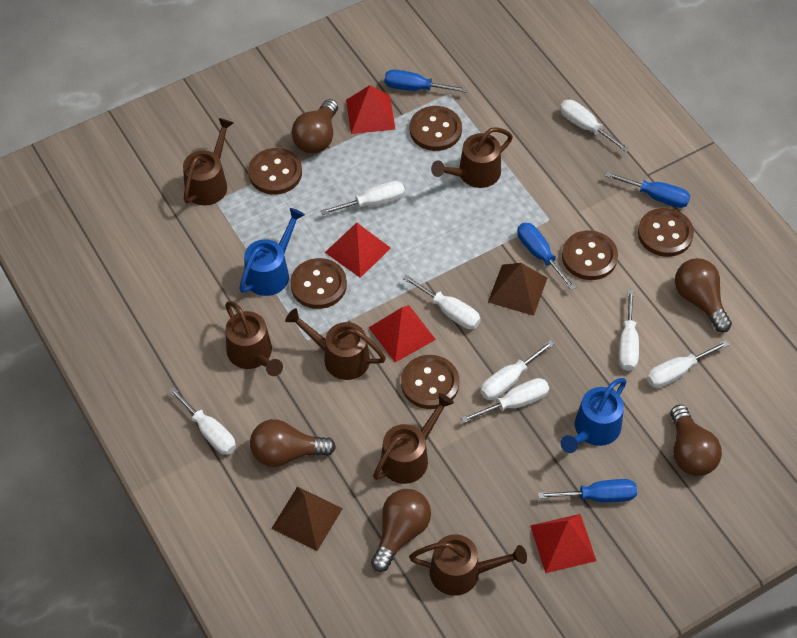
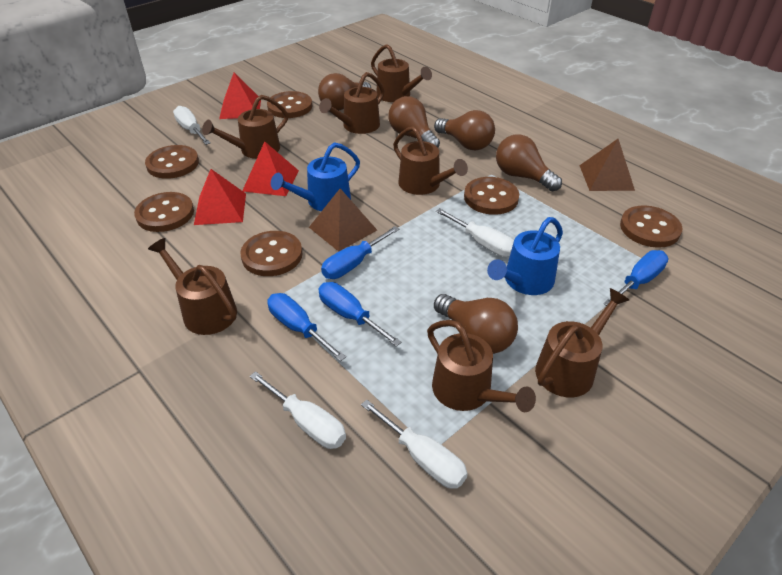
brown watering can: [183,118,234,205] [225,301,283,376] [285,308,386,380] [373,393,454,484] [409,534,527,596] [431,127,513,188] = 6 -> [148,238,237,335] [202,95,288,159] [319,72,385,134] [371,44,432,102] [393,126,468,195] [427,320,536,412] [535,288,629,397] = 7
red pyramid: [325,223,391,278] [346,85,396,134] [369,305,436,362] [530,514,596,573] = 4 -> [194,169,246,225] [219,73,261,119] [242,141,299,196] = 3
white screwdriver: [168,387,236,455] [320,181,405,215] [403,275,481,329] [461,378,549,423] [480,340,554,400] [560,100,630,152] [619,290,639,371] [647,340,729,388] = 8 -> [173,106,211,145] [250,371,346,449] [361,399,468,489] [436,208,514,257] = 4

